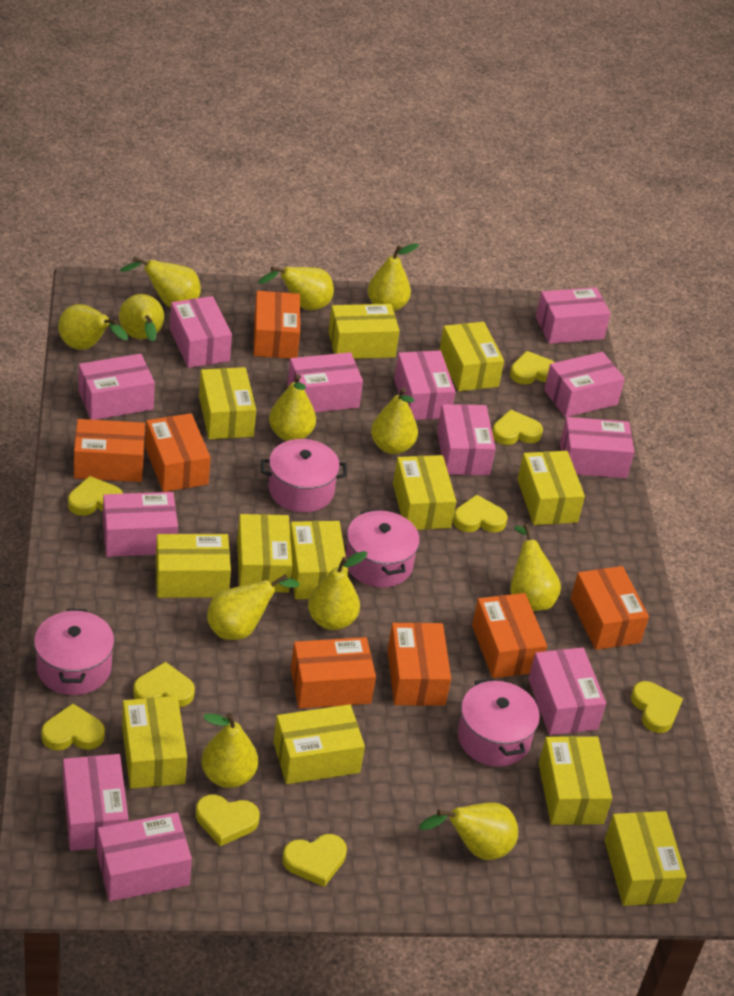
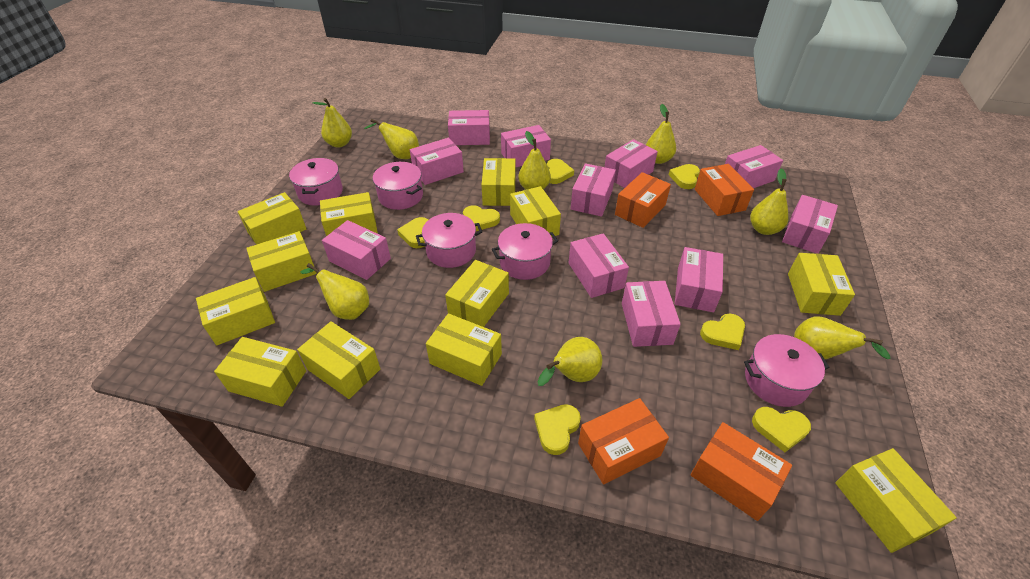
orange box: [74,419,145,482] [145,413,211,492] [254,291,300,359] [291,637,376,709] [387,622,451,706] [472,593,547,678] [571,566,649,650] = 7 -> [578,398,669,485] [615,172,671,228] [690,422,792,521] [695,164,754,216] = 4
pink box: [63,754,128,851] [79,354,155,420] [97,812,192,902] [103,492,178,557] [170,296,232,368] [287,352,363,412] [394,351,456,420] [437,404,496,475] [528,647,606,735] [536,287,611,344] [544,352,625,417] [560,417,634,478] = 12 -> [322,220,391,280] [410,138,464,185] [448,110,490,145] [501,125,551,168] [569,233,629,298] [571,163,616,217] [605,139,658,188] [622,281,681,347] [675,247,723,312] [725,145,783,188] [782,195,838,254] = 11
pink pot: [34,609,114,695] [261,439,347,512] [346,509,420,588] [458,678,540,767] = 4 -> [289,158,343,206] [373,162,423,210] [416,213,483,268] [492,223,558,280] [744,334,829,407] = 5
yellow heart: [41,703,105,751] [68,476,123,516] [133,662,195,707] [196,795,259,846] [282,834,347,887] [453,495,508,532] [492,409,543,445] [510,351,555,385] [631,681,683,733] = 9 -> [397,217,428,248] [463,205,500,231] [534,404,581,455] [547,159,574,184] [669,164,700,189] [700,314,745,350] [752,407,811,452] = 7
yellow pear: [58,304,128,350] [119,294,164,341] [120,257,201,307] [201,713,258,788] [207,574,300,640] [258,267,334,310] [269,374,316,441] [308,551,367,630] [368,243,419,311] [371,387,418,454] [419,802,518,860] [510,524,561,611] = 12 -> [300,263,369,320] [313,98,352,147] [364,119,419,159] [518,131,551,189] [538,337,603,386] [646,104,676,164] [750,168,788,235] [794,316,891,359] = 8

